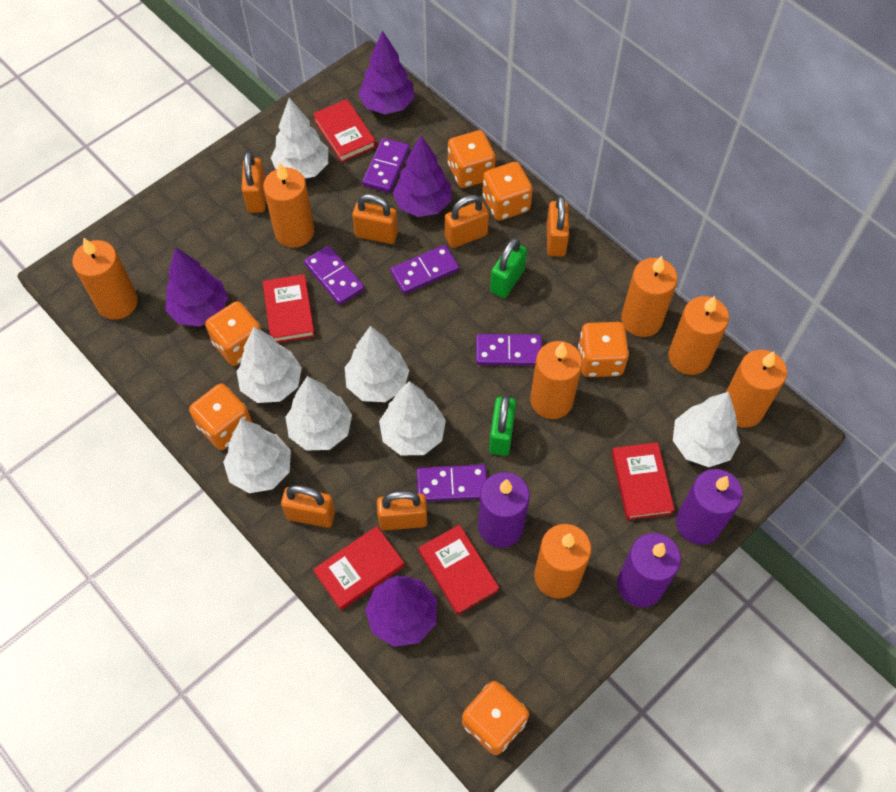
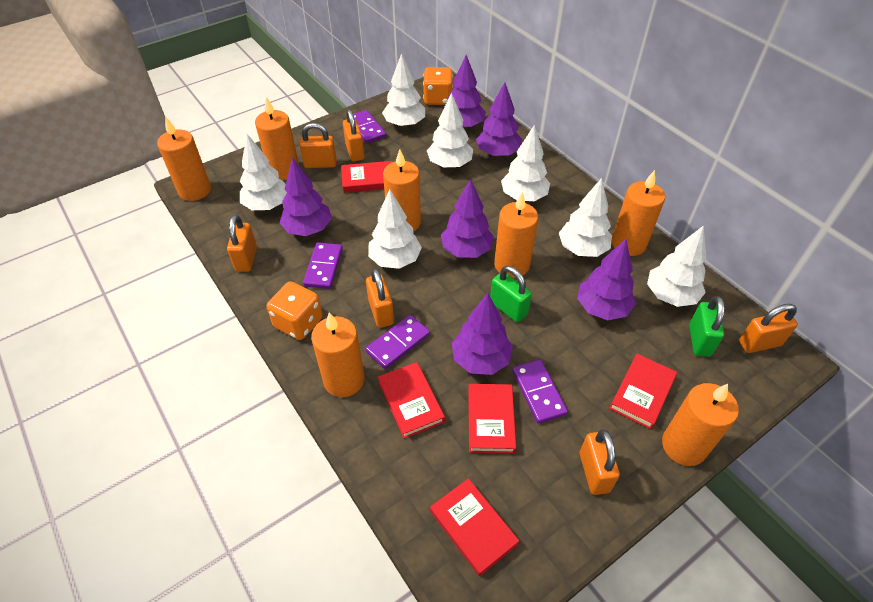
orange dice: [189,383,253,450] [205,301,262,366] [448,130,496,188] [462,681,529,755] [482,162,533,221] [578,322,629,377] = 6 -> [267,281,323,340] [423,67,453,105] = 2
purple candle: [478,472,530,548] [617,533,681,607] [676,469,743,545] = 3 -> none = 0
purple domino: [304,245,365,305] [362,138,410,193] [390,245,459,294] [417,465,487,502] [476,334,542,366] = 5 -> [303,242,343,289] [353,110,386,143] [366,315,430,369] [512,359,568,424] = 4
purple tree: [165,247,228,326] [358,31,415,114] [365,575,437,647] [393,136,451,217] = 4 -> [280,158,332,236] [441,179,494,258] [442,55,486,129] [452,293,513,375] [476,82,522,157] [577,239,636,320] = 6

